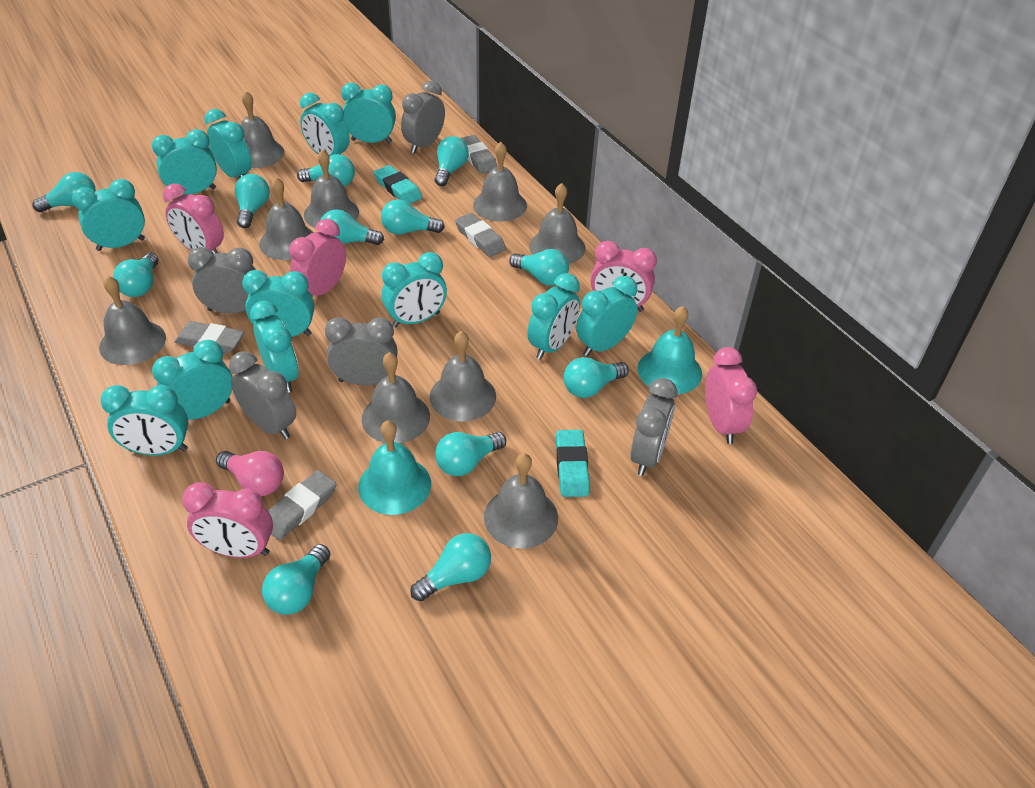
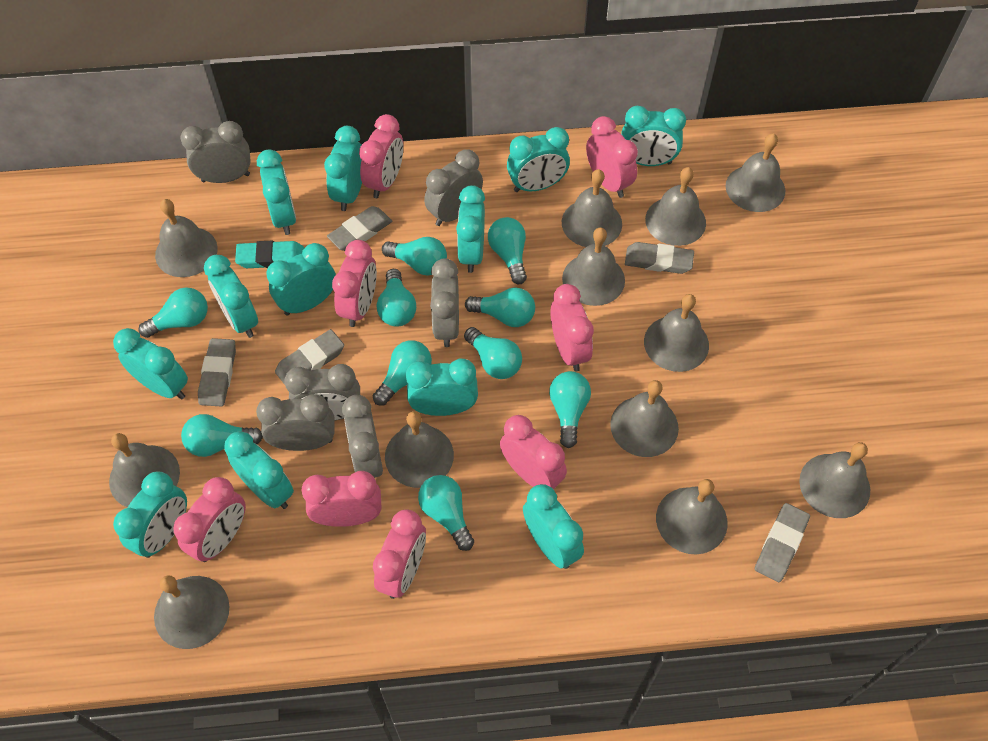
grey bell: [99,276,166,365] [240,91,284,168] [259,177,314,260] [304,149,359,228] [362,352,430,443] [429,331,496,421] [473,142,527,221] [484,453,558,549] [529,183,585,264] = 9 -> [109,433,180,508] [154,575,229,649] [155,199,218,277] [385,411,454,488] [562,169,622,247] [562,227,625,306] [610,380,679,457] [644,294,709,372] [645,167,706,246] [656,479,728,554] [726,133,785,212] [799,442,870,518] = 12
grey clock: [188,247,256,314] [229,351,296,439] [325,317,398,385] [401,81,445,153] [631,378,677,476] = 5 -> [180,121,251,183] [256,394,335,451] [284,364,360,420] [342,395,383,478] [424,150,483,226] [430,258,459,347] = 6
grey eraser: [175,321,245,353] [268,470,336,540] [455,213,506,257] [460,135,497,174] = 4 -> [198,338,236,407] [275,329,344,385] [327,206,392,251] [625,242,694,274] [755,503,810,582] = 5
pink clock: [163,184,224,254] [182,482,273,558] [290,219,346,296] [590,241,657,312] [705,347,757,444] = 5 -> [173,477,246,562] [302,471,381,527] [332,240,377,327] [359,114,403,198] [373,510,426,599] [500,415,567,490] [550,284,594,372] [586,116,638,198] = 8
pink light bulb: [216,451,284,496] = 1 -> none = 0
turquoise bell: [358,420,431,515] [638,306,702,394] = 2 -> none = 0
turquoise eraser: [374,165,422,204] [556,430,589,497] = 2 -> [235,241,304,268] = 1
turquoise light bulb: [32,172,96,212] [113,253,159,297] [235,174,270,228] [262,544,331,615] [297,154,355,187] [321,209,384,245] [381,199,445,235] [410,533,491,601] [435,136,469,186] [435,432,506,476] [509,249,569,286] [563,357,629,398] = 12 -> [138,288,208,338] [181,414,263,457] [373,340,432,406] [377,269,416,327] [382,237,447,276] [418,475,474,551] [464,327,522,379] [465,287,535,327] [488,217,527,284] [549,371,591,448] = 10

